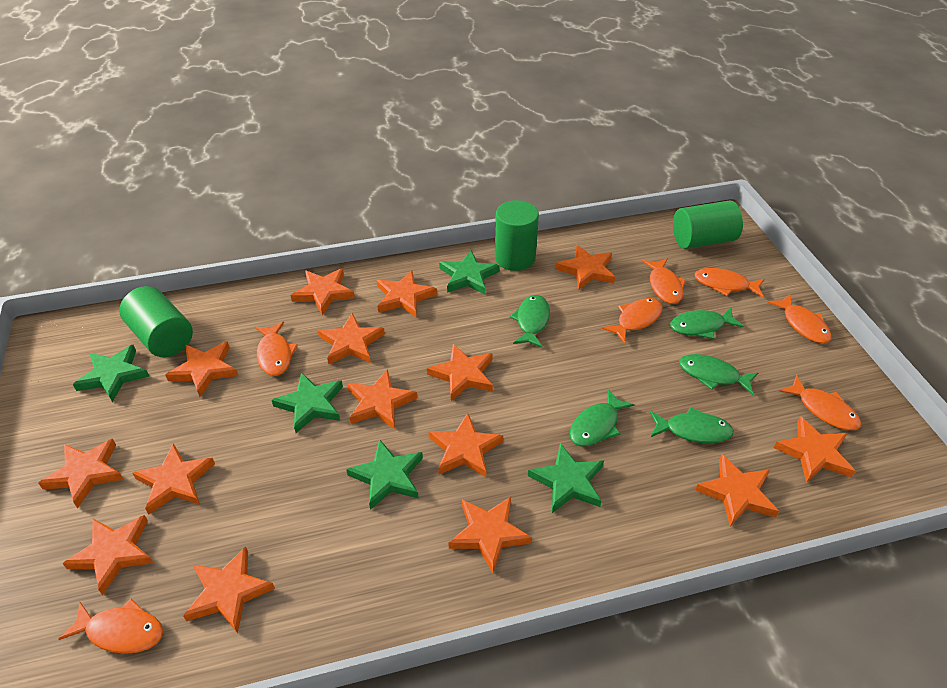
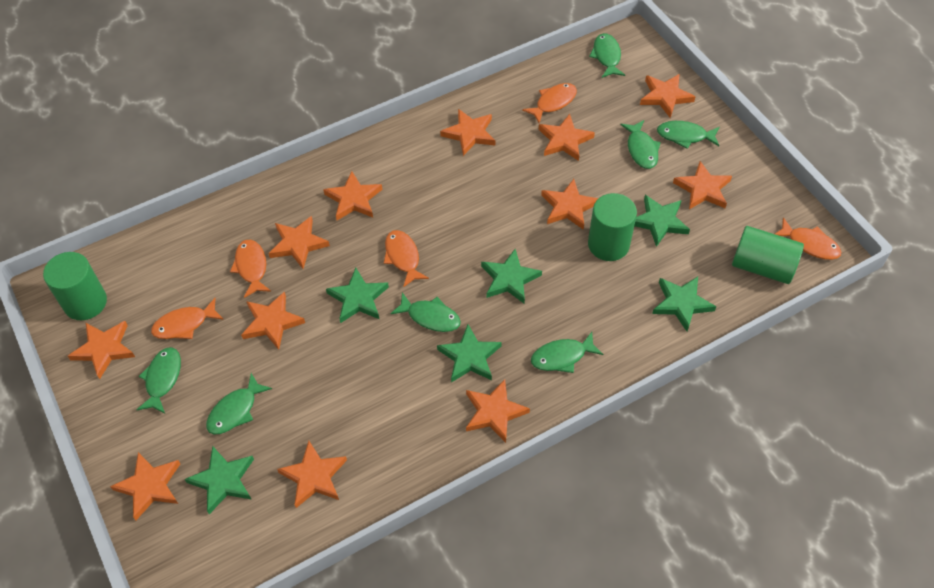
green fish: [510,295,550,348] [569,389,634,446] [650,407,734,443] [670,308,744,339] [679,354,758,395] = 5 -> [137,347,181,413] [206,373,272,434] [390,292,461,332] [531,332,603,373] [589,33,625,78] [620,120,661,169] [657,121,719,149] = 7
green star: [73,345,149,402] [272,372,343,433] [346,439,423,510] [439,250,500,294] [528,443,604,513] = 5 -> [185,446,254,514] [326,268,389,323] [437,325,502,383] [481,249,542,303] [634,195,690,247] [652,277,717,331] = 6
orange fish: [59,598,163,654] [255,321,298,376] [602,298,663,344] [642,258,686,304] [694,268,764,298] [767,294,832,344] [779,375,861,430] = 7 -> [151,298,224,339] [230,240,271,298] [384,230,429,287] [522,83,577,123] [775,218,841,260] = 5
orange star: [38,439,124,509] [62,515,153,595] [132,443,215,515] [165,341,238,397] [183,546,275,634] [290,268,355,315] [318,313,385,365] [347,369,417,429] [376,270,437,317] [427,344,493,401] [429,413,503,477] [448,497,532,573] [555,245,615,290] [695,454,779,526] [774,416,855,483] = 15 -> [68,321,135,379] [110,452,180,520] [241,291,305,350] [268,216,330,269] [277,441,347,508] [323,171,382,220] [440,109,495,156] [466,379,530,443] [539,114,595,161] [541,179,598,230] [640,74,695,118] [673,161,732,209] = 12

